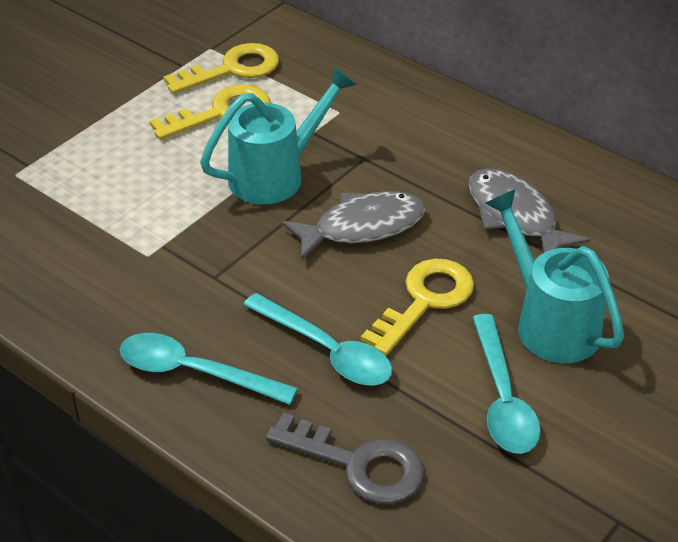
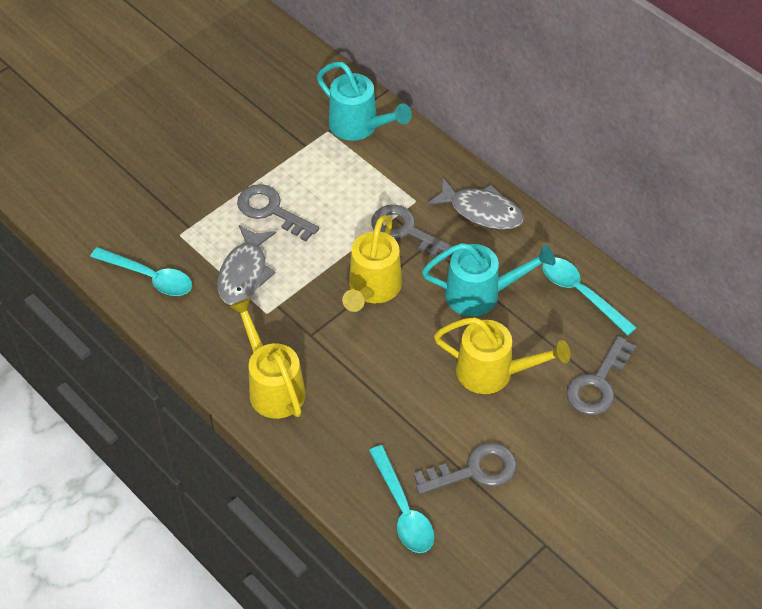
grey key: [266,412,424,504] = 1 -> [237,184,319,241] [371,204,453,263] [414,443,517,495] [566,336,636,415] = 4
yellow key: [150,84,270,140] [163,43,279,94] [361,259,474,356] = 3 -> none = 0
yellow watering can: none = 0 -> [229,298,306,419] [342,215,402,312] [434,317,570,394] = 3

